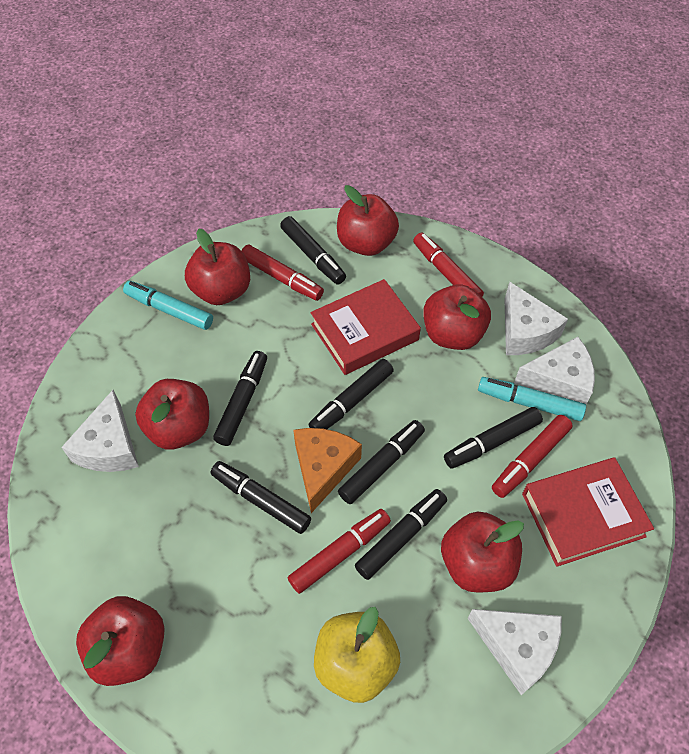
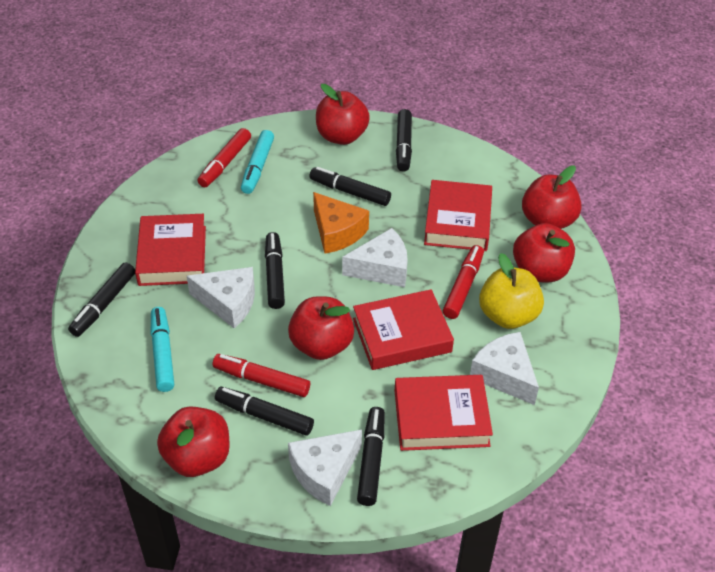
black marker: [211,461,311,534] [213,351,267,446] [280,216,346,284] [308,359,394,429] [338,420,425,504] [355,489,447,580] [444,407,543,469] = 7 -> [68,262,135,337] [215,387,314,436] [265,232,285,309] [309,167,391,206] [357,407,385,506] [396,109,412,172] = 6
red apple: [76,596,165,686] [135,379,209,450] [185,229,250,305] [337,185,399,256] [423,284,491,350] [441,512,524,593] = 6 -> [157,407,230,477] [288,296,354,360] [316,84,370,145] [513,223,575,283] [522,166,582,229] = 5
red book: [311,279,421,375] [522,457,654,567] = 2 -> [135,214,206,286] [353,289,454,370] [395,375,493,451] [424,180,492,251] = 4
red marker: [242,245,324,301] [288,509,391,594] [413,233,484,297] [492,415,573,498] = 4 -> [197,128,251,187] [213,354,310,397] [443,245,484,319] = 3

